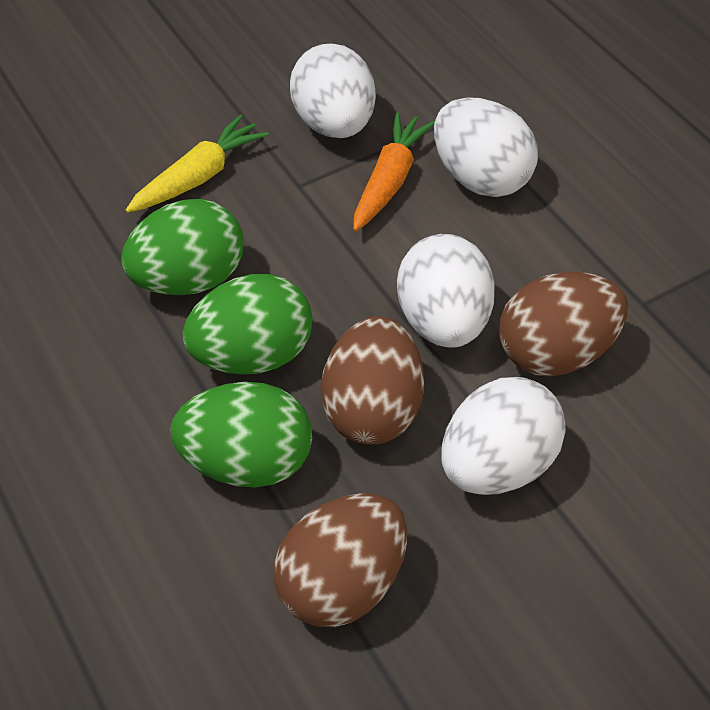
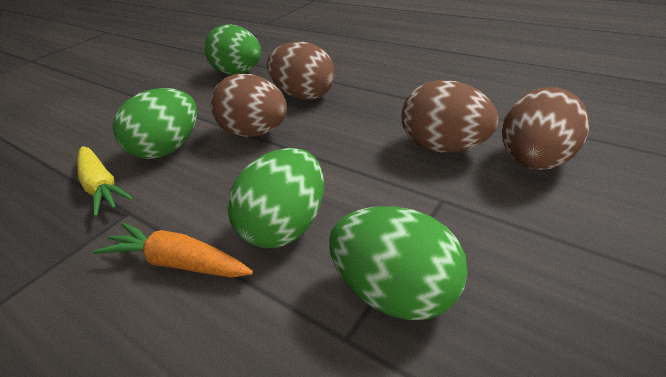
brown egg: [274,493,407,627] [321,316,424,444] [499,272,628,377] = 3 -> [210,74,287,137] [267,42,335,100] [402,80,499,152] [502,87,590,170] = 4
green egg: [121,199,244,295] [170,382,312,487] [182,274,313,375] = 3 -> [113,88,197,159] [204,25,261,75] [227,148,324,248] [329,207,468,320] = 4
white egg: [290,44,376,138] [397,234,495,348] [434,97,538,197] [441,377,566,495] = 4 -> none = 0

